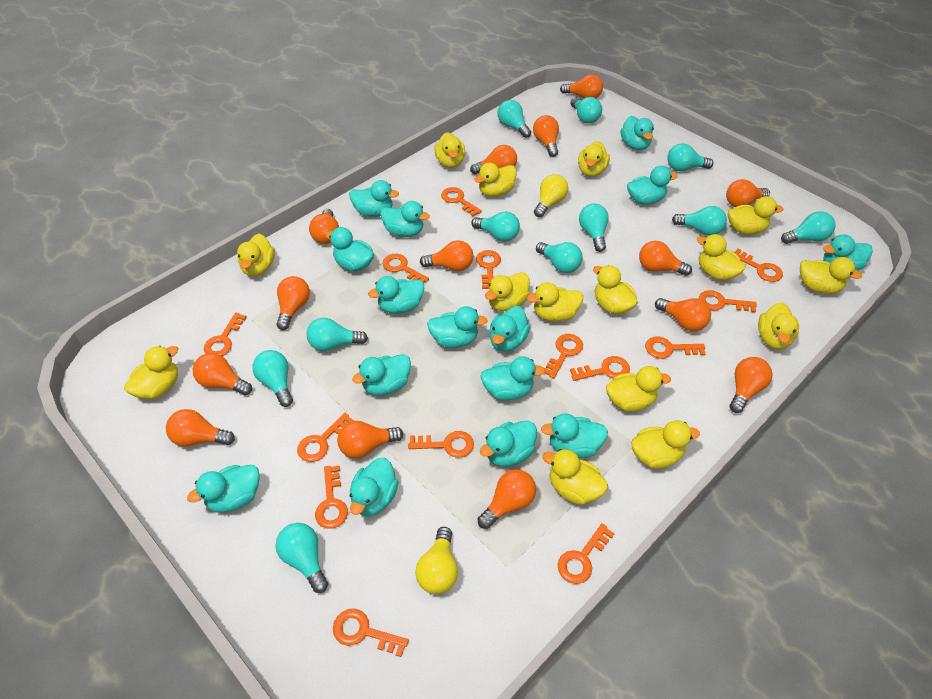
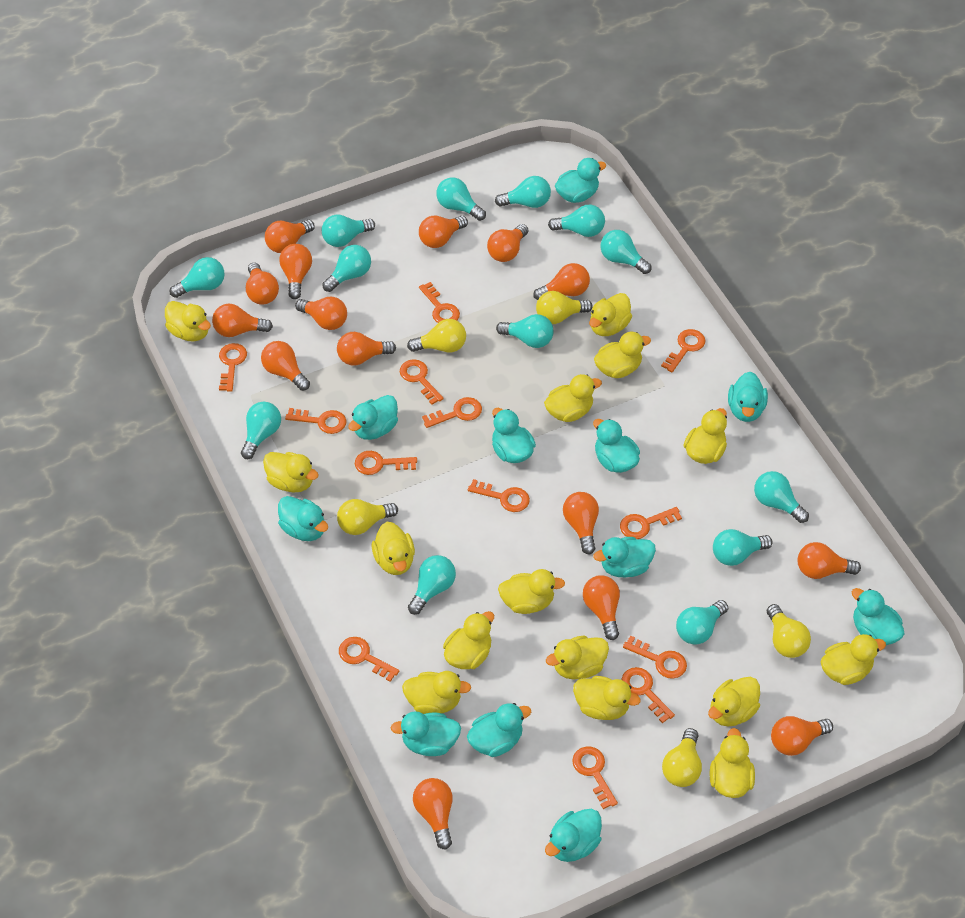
orange key: [204,312,247,356] [297,413,354,462] [315,466,348,529] [333,609,409,657] [382,254,429,283] [408,431,474,458] [441,187,482,217] [476,250,501,289] [544,334,583,378] [558,523,615,584] [570,356,630,381] [645,336,706,359] [699,290,757,312] [734,249,783,282] = 14 -> [219,343,247,392] [285,408,346,434] [339,637,399,682] [355,451,417,475] [400,359,444,405] [419,282,460,323] [422,397,482,428] [468,479,530,512] [572,746,618,809] [620,507,682,539] [621,667,675,723] [623,635,687,679] [661,329,706,372] = 13
orange light bulb: [166,409,235,446] [193,353,252,395] [276,276,310,330] [309,209,339,244] [337,421,403,459] [420,240,473,271] [470,145,517,175] [478,469,536,529] [533,115,559,157] [560,74,603,98] [639,241,692,276] [655,298,711,331] [726,179,770,207] [730,357,772,413] = 14 -> [212,304,273,337] [246,262,279,305] [261,341,310,391] [265,220,315,253] [279,244,312,299] [295,297,347,330] [337,332,396,366] [413,778,453,850] [419,216,468,248] [487,224,528,262] [533,263,590,300] [563,492,599,555] [583,575,620,640] [771,716,833,756] [798,542,861,579] = 15
turquoise duck: [187,465,260,513] [325,227,374,271] [349,180,399,217] [350,458,399,516] [352,354,411,395] [368,276,424,314] [380,201,430,237] [427,306,488,348] [480,356,545,400] [480,420,537,467] [489,306,530,352] [541,413,608,458] [620,116,654,150] [627,166,677,205] [823,235,873,271] = 15 -> [278,496,328,541] [348,395,398,440] [391,711,461,756] [467,703,531,757] [492,408,536,463] [545,809,602,862] [555,158,606,203] [593,419,640,473] [593,537,656,577] [728,372,768,422] [852,588,904,645] = 11
turquoise light bulb: [252,350,293,407] [276,523,328,593] [307,318,368,351] [471,212,520,242] [498,100,531,138] [536,242,582,273] [571,97,602,123] [579,204,609,252] [667,143,713,171] [672,206,727,236] [781,211,836,244] = 11 -> [170,257,225,298] [241,402,281,459] [322,214,375,247] [322,245,371,292] [408,555,456,615] [436,178,486,221] [495,176,551,208] [496,314,554,348] [548,205,605,237] [601,230,652,274] [676,600,728,645] [713,529,772,566] [754,471,809,523] = 13
yellow light bulb: [415,527,458,594] [534,174,568,217] = 2 -> [337,499,398,535] [407,319,466,353] [536,291,593,324] [662,728,702,787] [767,604,811,658] = 5

